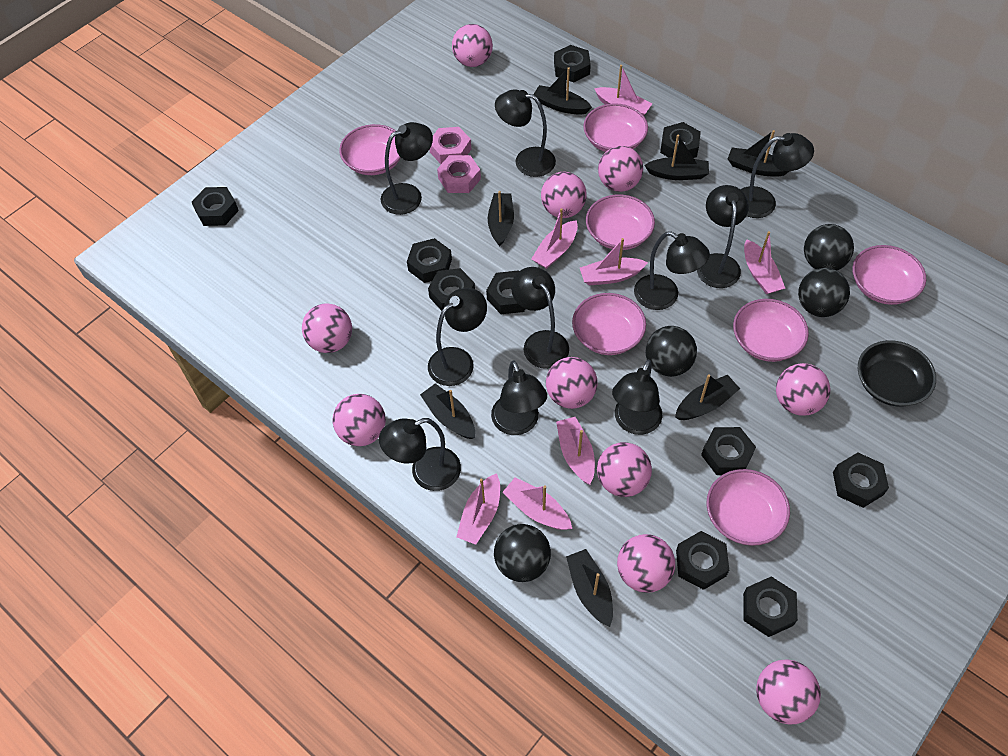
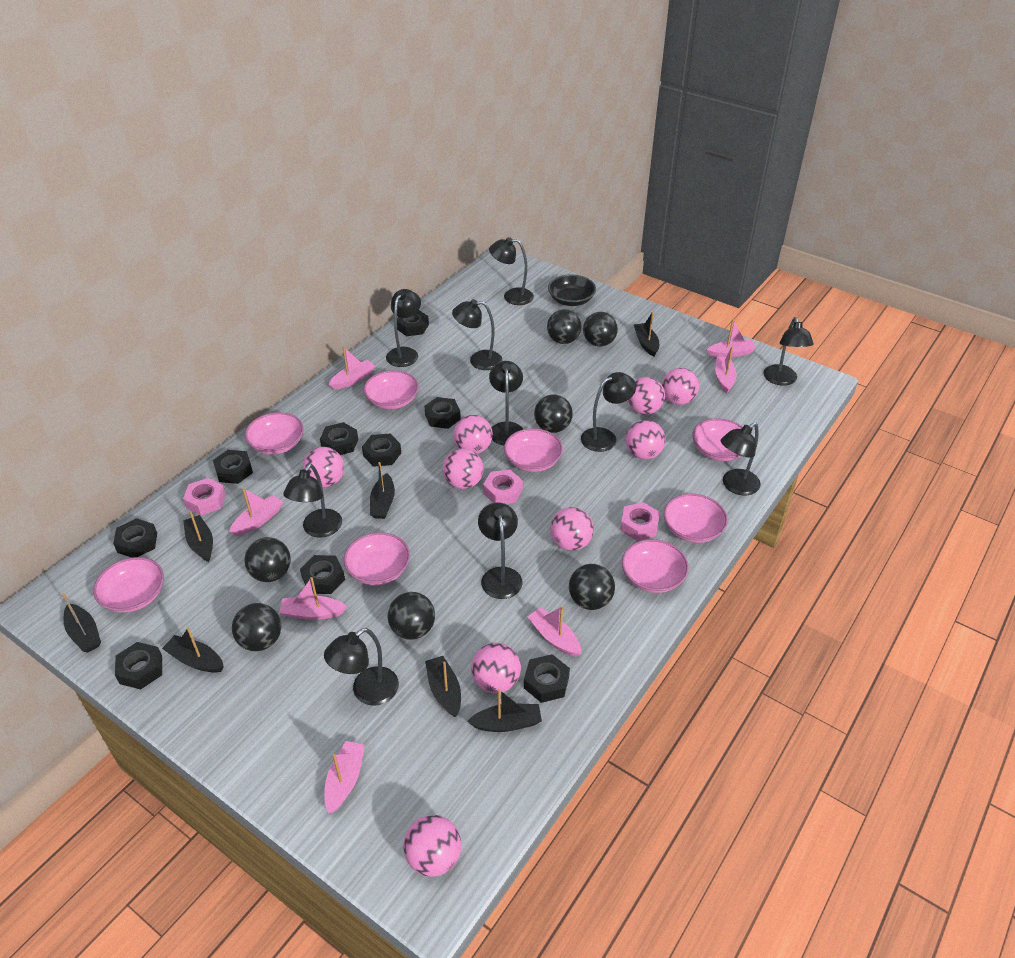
black ball: [494,524,551,582] [646,326,697,377] [798,268,850,317] [804,224,854,271] = 4 -> [232,603,281,651] [244,537,291,582] [388,592,435,640] [534,395,573,433] [547,309,581,344] [569,564,615,610] [583,312,618,347] = 7
black nut: [192,187,239,226] [407,238,452,283] [428,268,475,311] [486,270,525,314] [554,45,591,82] [660,122,701,158] [676,531,729,590] [701,427,756,475] [743,576,798,637] [833,453,889,508] = 10 -> [113,518,157,558] [115,642,162,689] [213,450,253,484] [300,555,345,594] [320,422,358,455] [362,434,401,467] [397,310,429,336] [424,397,461,429] [524,654,570,703] = 9
pink ball: [302,303,352,353] [333,394,386,446] [452,24,493,67] [541,172,587,218] [546,357,598,409] [597,442,652,497] [598,146,643,192] [617,534,675,593] [756,660,821,724] [776,363,830,416] = 10 -> [303,447,344,487] [403,815,461,877] [443,448,484,489] [453,415,493,454] [471,643,521,693] [550,507,594,551] [626,420,665,459] [628,377,665,415] [662,368,699,405] = 9
pink bowl: [339,124,401,175] [572,293,646,355] [583,103,648,152] [586,195,655,250] [707,469,790,546] [733,299,809,362] [852,245,926,305] = 7 -> [93,557,164,613] [245,412,303,455] [344,532,410,585] [364,370,419,409] [504,428,563,472] [622,539,689,593] [664,494,728,543] [692,418,743,461] = 8
pink nut: [429,127,471,164] [437,155,481,193] = 2 -> [183,478,226,516] [483,470,523,504] [620,502,660,541] = 3

